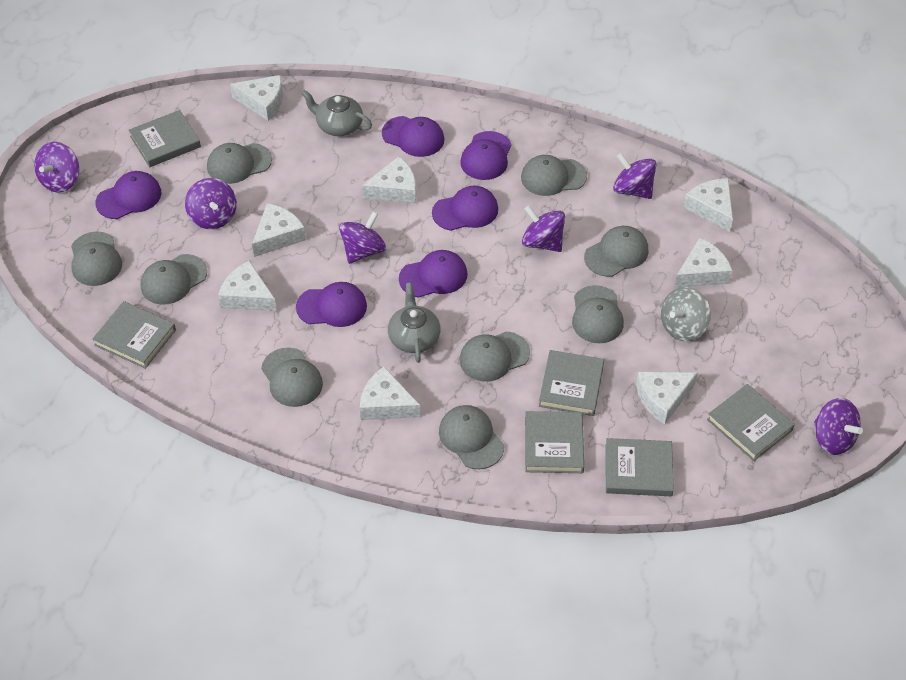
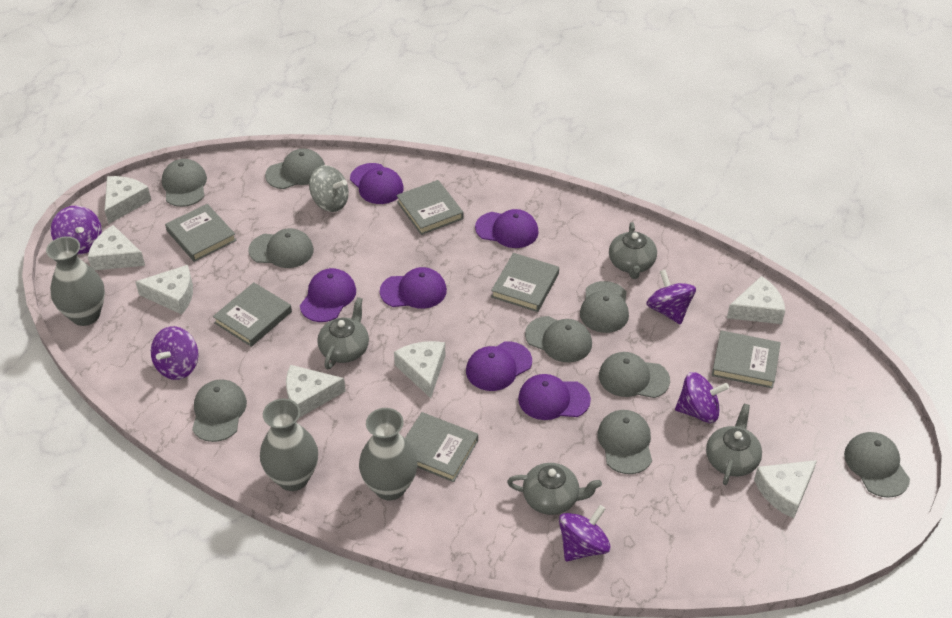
grey teapot: [301,90,372,136] [388,283,440,363] = 2 -> [317,297,369,369] [507,463,602,515] [609,222,657,279] [706,404,762,485] = 4
grey vase: none = 0 -> [46,236,105,326] [260,398,318,491] [359,408,417,500] = 3
purple spinning top: [34,142,79,192] [185,178,237,229] [339,211,386,264] [522,205,565,252] [613,153,656,199] [814,398,863,455] = 6 -> [51,205,102,255] [151,326,199,380] [559,505,611,561] [646,270,696,325] [675,372,729,423] = 5
white cheese: [218,261,277,311] [230,75,283,121] [252,203,306,257] [360,367,420,420] [362,156,416,204] [636,372,698,425] [674,238,732,288] [683,178,733,232] = 8 -> [88,225,145,270] [105,176,151,224] [135,265,193,314] [286,365,346,418] [394,341,445,398] [727,276,785,324] [754,460,817,518] = 7

